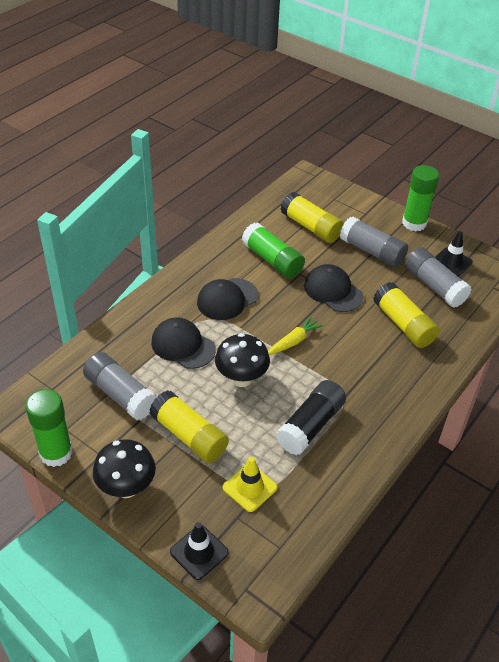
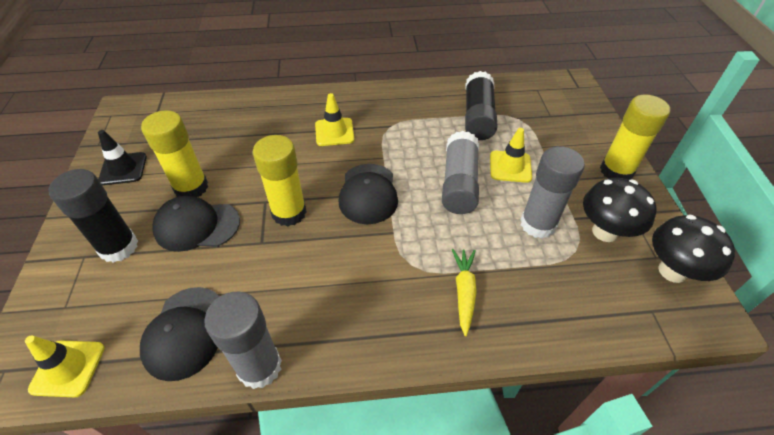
black glue stick: [276,380,346,455] = 1 -> [49,169,138,263] [465,71,498,140] = 2
black traffic cone: [170,522,229,580] [435,231,473,277] = 2 -> [98,130,147,185] = 1
green glue stick: [25,389,73,467] [242,222,305,278] [402,165,439,231] = 3 -> none = 0
yellow traffic cone: [223,457,277,512] = 1 -> [25,335,104,397] [315,93,355,146] [490,128,532,183] = 3

